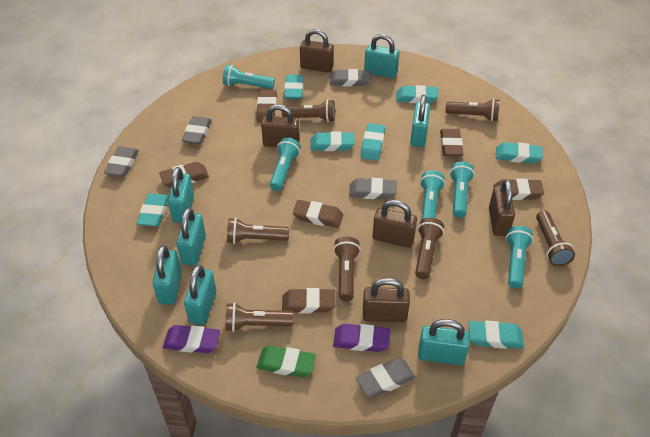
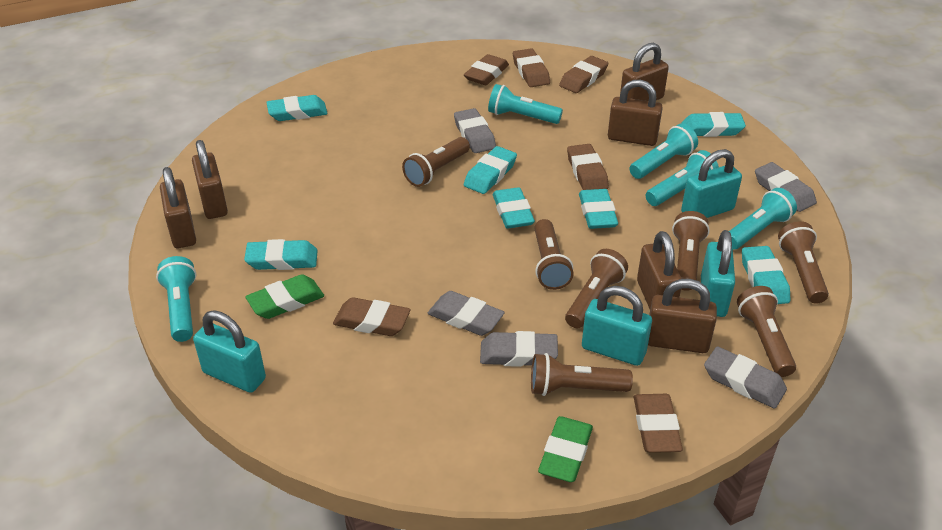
brown padlock: [261,104,300,147] [300,29,334,72] [363,278,410,322] [373,200,417,248] [489,179,515,236] = 5 -> [160,167,196,248] [192,140,228,219] [608,80,663,146] [620,43,669,101] [637,231,682,309] [648,279,717,353] = 6
green eraser: [257,345,316,377] = 1 -> [245,274,324,319] [538,416,593,482] = 2
purple eraser: [163,325,220,353] [333,324,390,352] = 2 -> none = 0
turquoise padlock: [153,245,182,305] [168,167,194,223] [177,208,206,266] [184,265,217,325] [364,34,400,78] [410,94,430,147] [418,319,470,366] = 7 -> [193,310,266,393] [582,286,652,366] [681,149,742,218] [701,230,735,317] = 4

